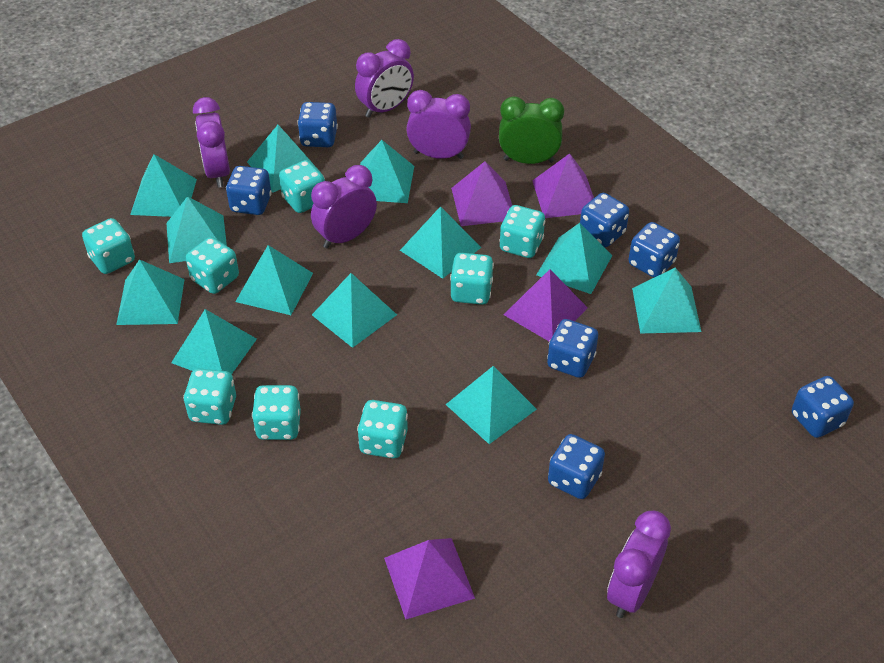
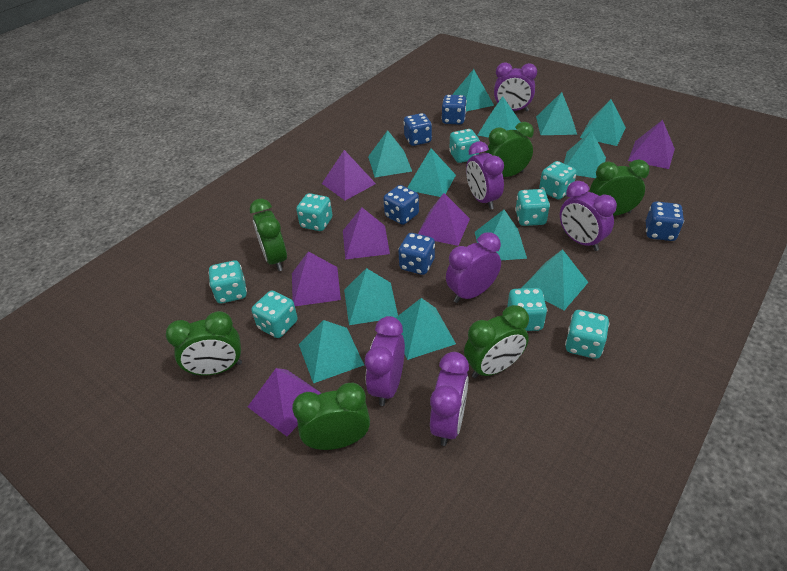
blue dice: [226,166,272,215] [297,102,338,147] [547,319,598,378] [548,434,605,499] [580,193,629,247] [629,222,680,277] [792,376,854,438] = 7 -> [383,185,419,225] [398,233,435,275] [403,113,432,146] [441,95,467,125] [646,202,684,241] = 5
green clock: [499,96,564,164] = 1 -> [166,311,242,376] [250,199,287,271] [292,383,370,450] [464,305,529,378] [486,122,534,177] [590,160,650,216] = 6
purple clock: [193,97,230,188] [311,165,377,248] [355,39,414,118] [406,90,471,159] [607,511,671,618] = 5 -> [365,316,405,406] [430,352,469,446] [446,232,501,303] [466,141,504,210] [494,62,537,112] [560,181,617,251] = 6
purple pyramid: [384,538,475,620] [451,161,512,226] [504,269,588,341] [532,153,594,218] = 4 -> [248,368,321,436] [292,251,341,306] [322,150,376,200] [343,207,390,259] [418,193,470,246] [628,120,675,169] = 6

